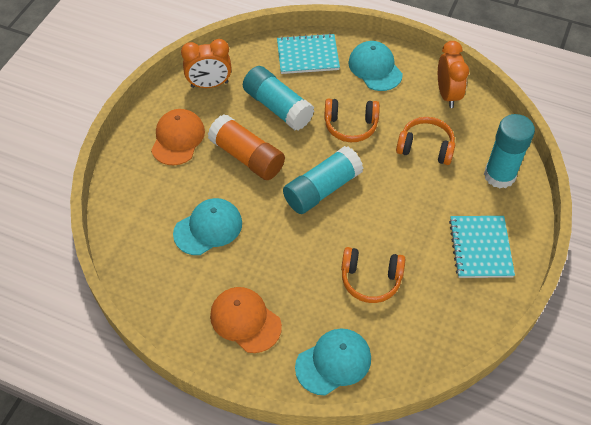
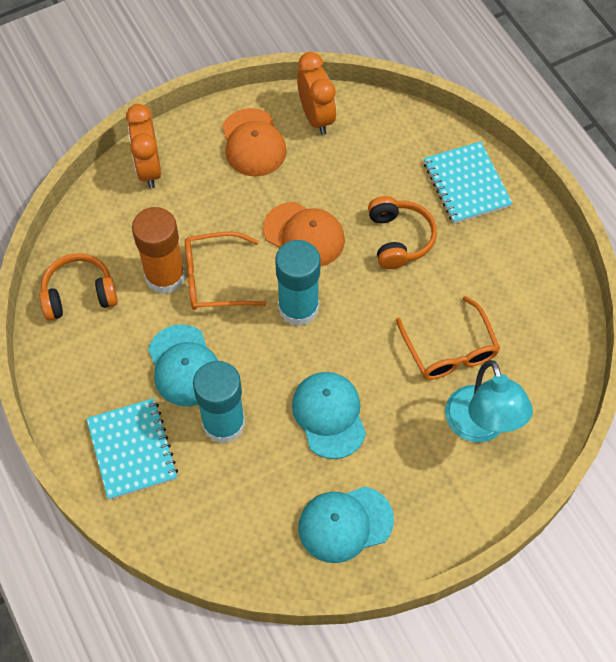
orange glasses: none = 0 -> [185,231,267,310] [396,296,500,380] = 2
orange headphones: [324,99,380,142] [341,247,405,303] [396,117,455,165] = 3 -> [40,253,118,321] [368,196,437,269] = 2
turquoise glue stick: [243,66,314,130] [283,146,363,214] [484,114,535,188] = 3 -> [193,361,245,444] [275,240,321,326] = 2
turquoise lamp: none = 0 -> [445,360,533,442] = 1

